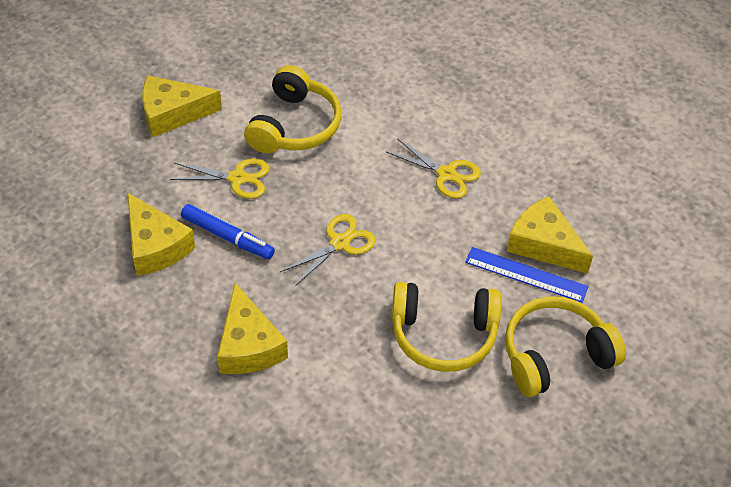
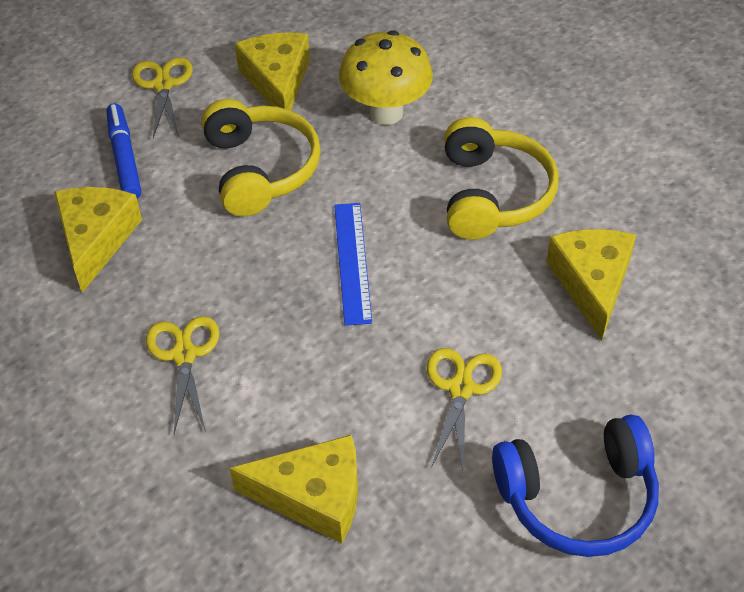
blue headphones: none = 0 -> [492,415,659,557] = 1
yellow headphones: [244,65,342,154] [392,282,502,372] [505,297,626,397] = 3 -> [201,99,321,216] [444,117,559,240] = 2
yellow mushroom: none = 0 -> [339,30,433,125] = 1

